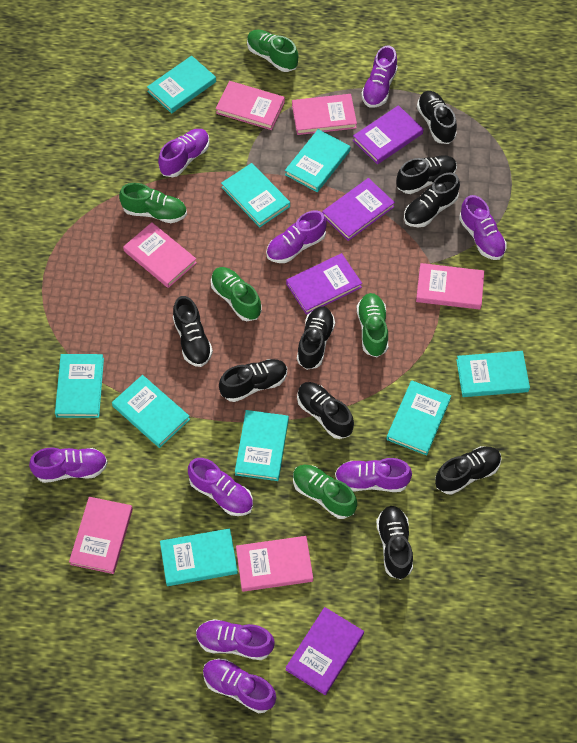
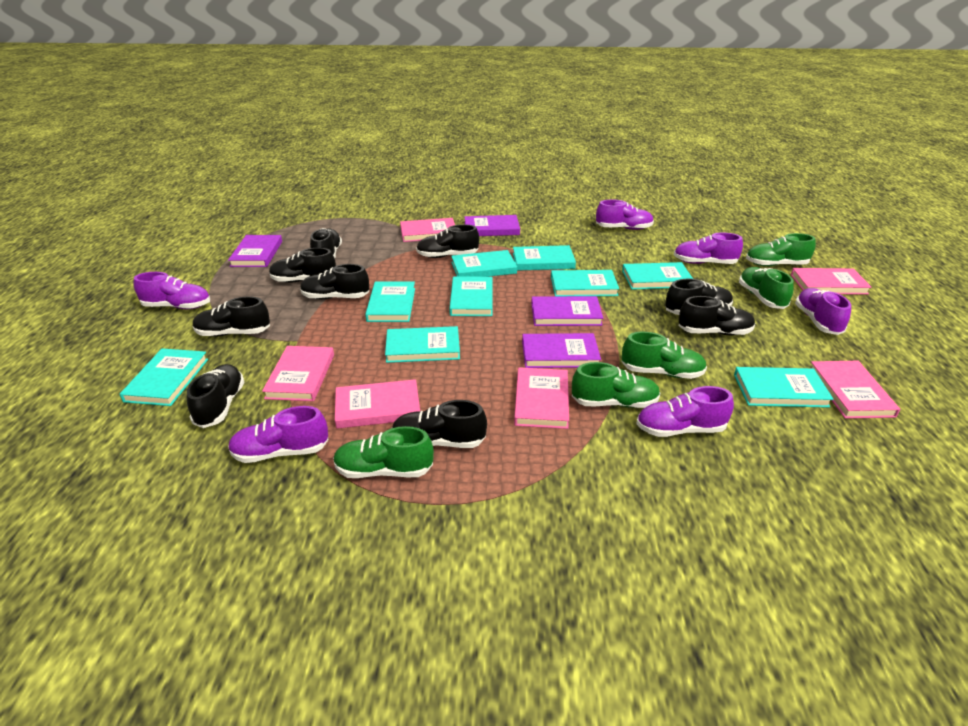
purple shoe: [29,447,108,483] [158,129,210,177] [188,458,253,516] [196,619,275,660] [203,659,276,713] [266,210,327,263] [335,458,412,492] [361,46,398,108] [459,195,507,260] = 9 -> [134,272,210,309] [228,406,329,463] [596,199,654,230] [636,386,734,437] [674,233,743,264] [795,288,851,335] = 6

